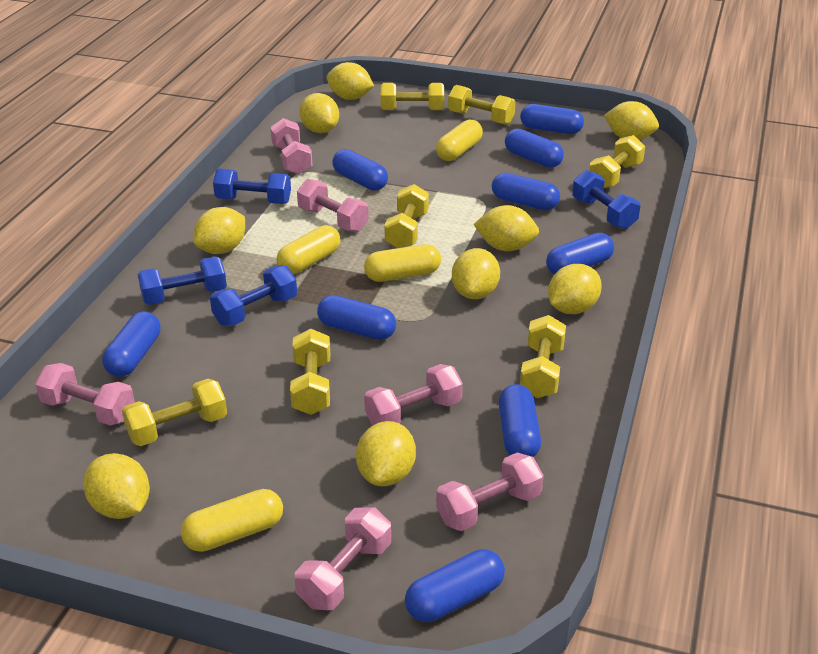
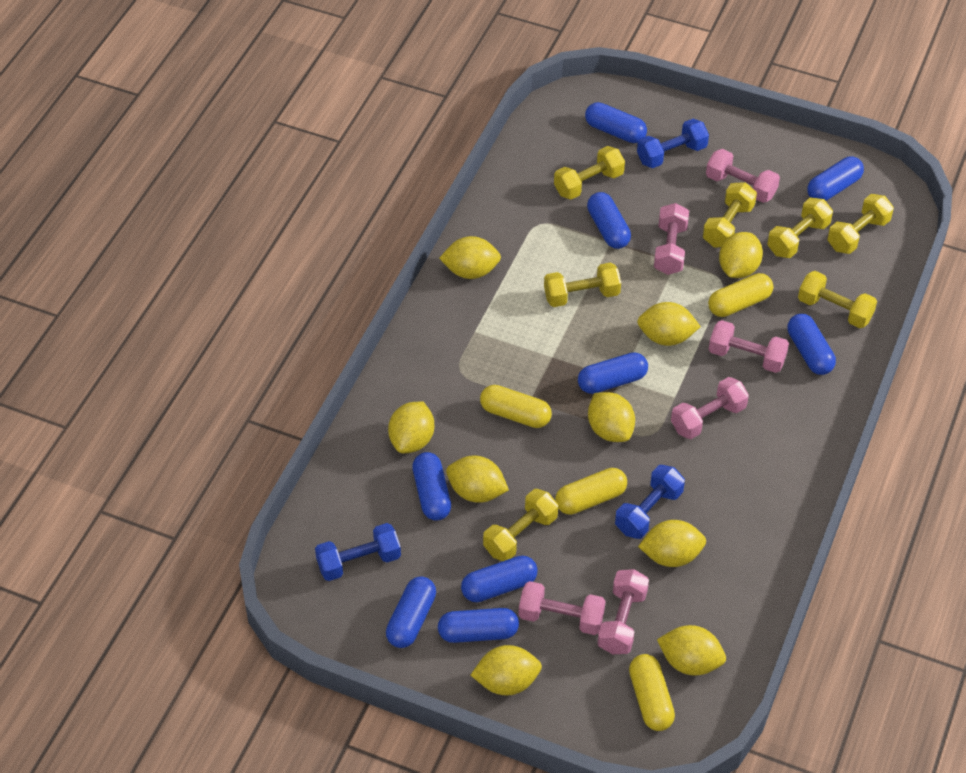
blue dumbbell: [138,256,227,305] [210,265,297,326] [213,169,291,204] [572,170,640,229] = 4 -> [315,523,401,581] [615,465,685,539] [637,119,709,168] = 3

